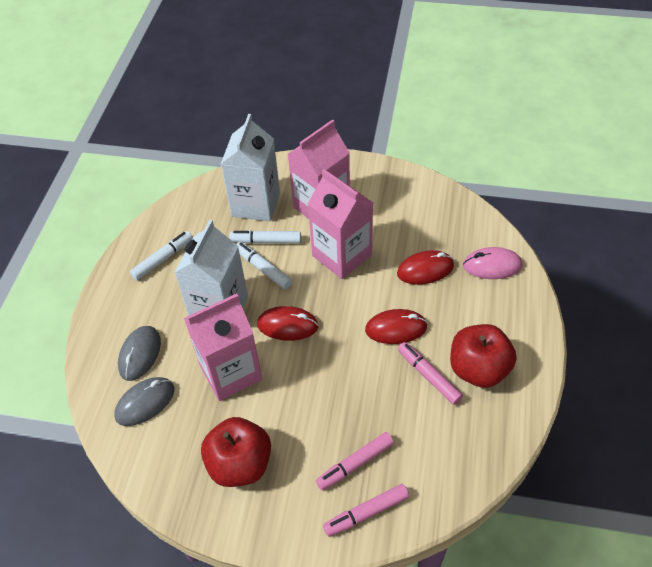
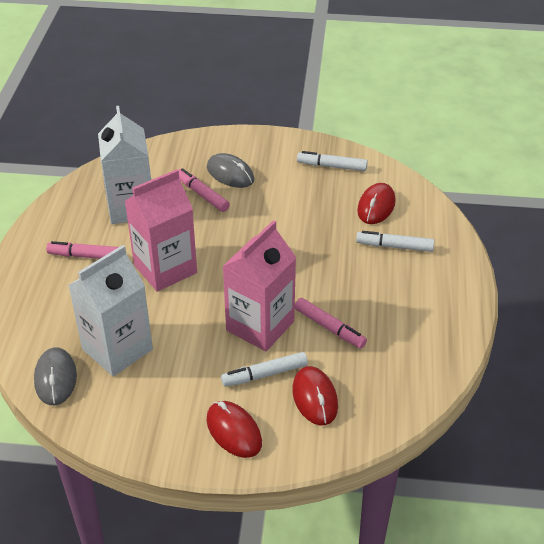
pink carton: [184,294,262,401] [288,119,350,219] [308,169,373,279] = 3 -> [125,169,197,292] [222,220,296,351] = 2
pink mouse: [463,247,522,279] = 1 -> none = 0
red apple: [201,417,271,487] [450,324,517,388] = 2 -> none = 0

